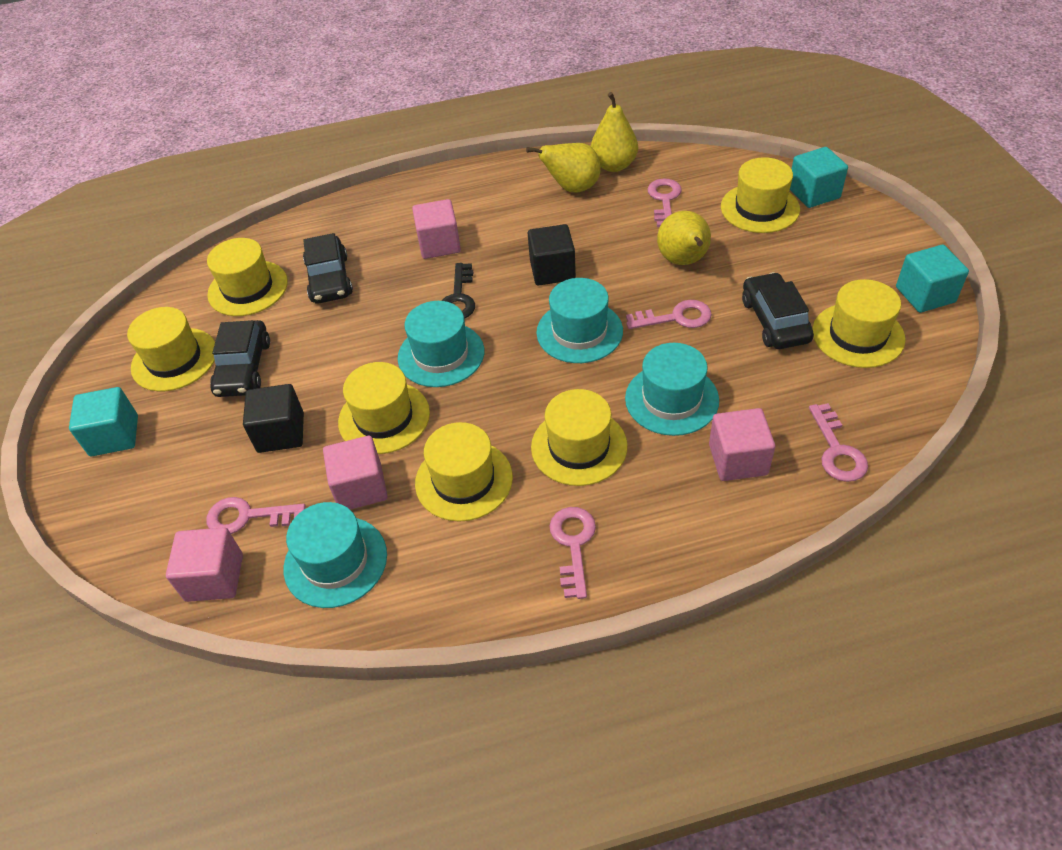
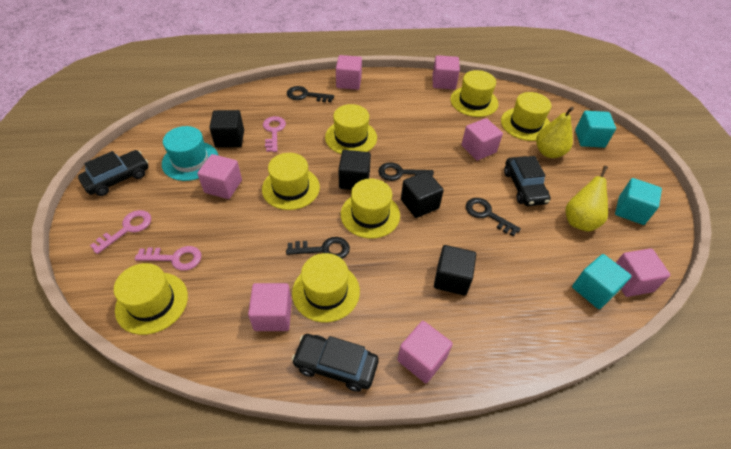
black cube: [243,384,304,453] [528,224,576,286] = 2 -> [209,110,244,148] [338,150,371,190] [401,171,444,218] [434,245,476,295] = 4
black key: [441,263,475,319] = 1 -> [286,237,350,259] [287,86,334,102] [378,162,434,181] [466,198,521,237] = 4
pink cube: [166,527,243,602] [323,436,388,509] [412,199,461,259] [709,408,775,481] = 4 -> [197,154,242,199] [248,283,292,331] [336,55,362,90] [397,321,453,383] [433,55,460,90] [461,118,503,160] [616,248,670,297] = 7
pink key: [206,497,306,534] [549,507,596,599] [626,300,712,329] [647,179,682,227] [809,403,868,482] = 5 -> [90,210,151,254] [135,246,201,271] [263,116,286,152] = 3
turquoise hat: [284,502,387,608] [398,301,484,387] [536,278,623,363] [625,343,719,436] = 4 -> [162,126,218,181] = 1
yellow pear: [526,143,601,192] [591,92,638,172] [657,211,711,265] = 3 -> [536,107,574,158] [565,166,608,232] = 2

